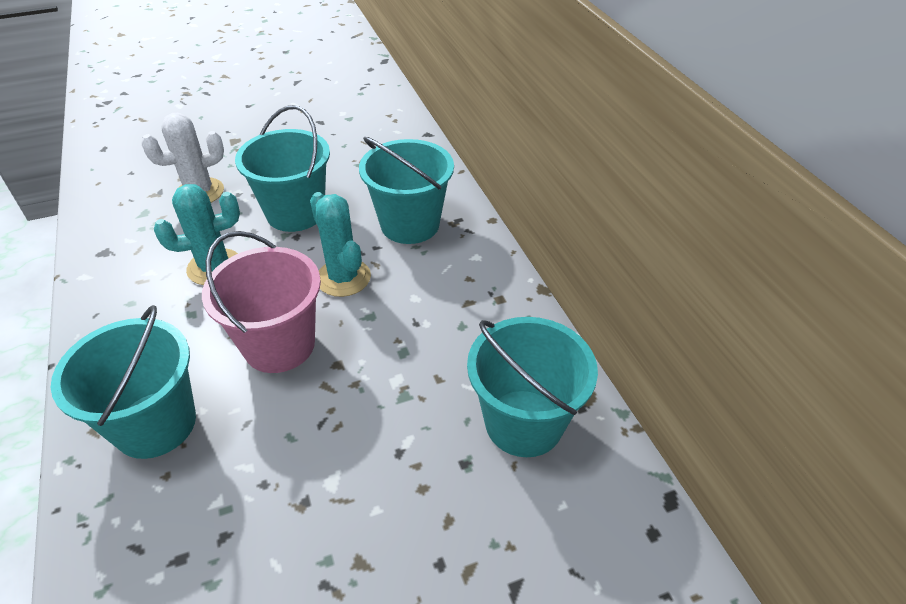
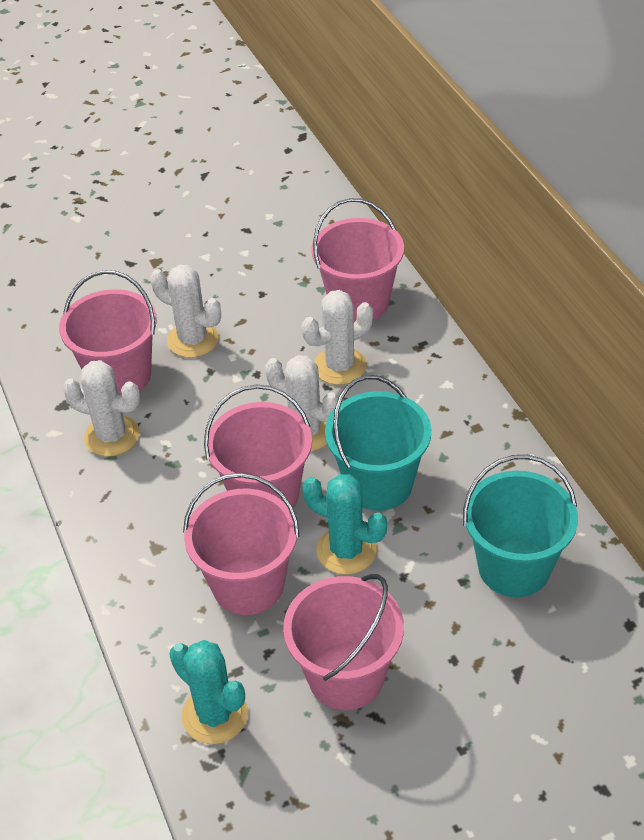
pink bucket: [202,231,321,373] = 1 -> [59,270,157,394] [183,473,300,615] [204,384,312,508] [283,574,404,710] [311,198,404,322] = 5
turquoise bucket: [51,305,196,459] [235,105,330,232] [359,137,454,244] [467,317,598,457] = 4 -> [325,375,431,511] [463,455,578,597] = 2
white cactus: [141,113,224,203] = 1 -> [63,360,140,457] [150,265,221,358] [265,355,339,452] [302,290,373,385] = 4

